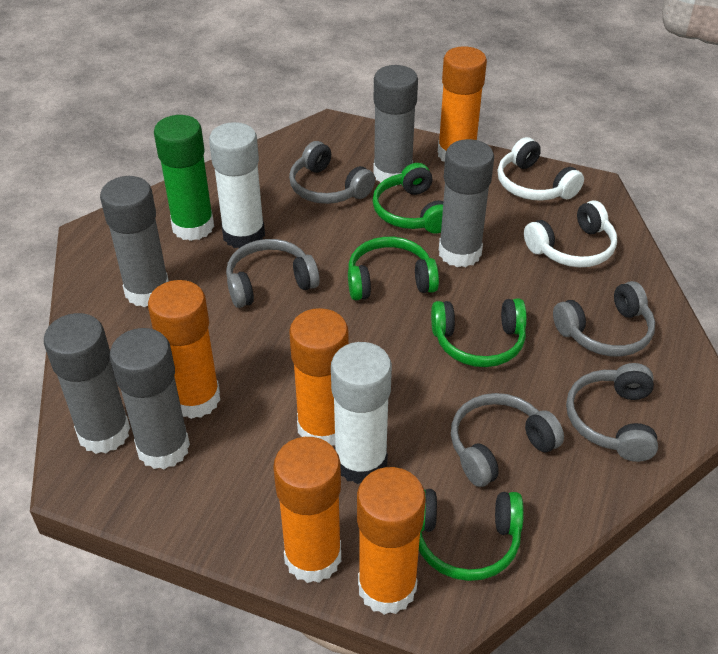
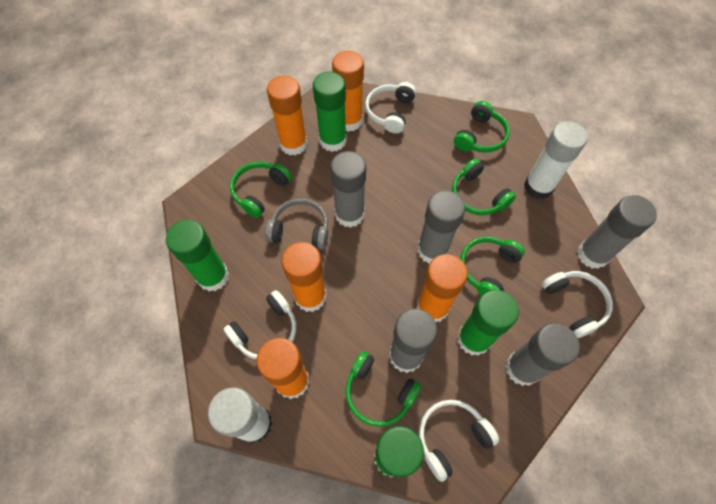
green glue stick: [154,115,214,241] = 1 -> [166,220,229,291] [313,72,347,152] [374,426,424,478] [457,290,519,356] = 4
green headphones: [348,237,439,300] [373,163,443,234] [419,489,524,581] [431,298,527,367] = 4 -> [230,161,292,218] [346,351,421,427] [452,158,516,215] [454,101,510,153] [460,236,525,295] = 5
grey headphones: [226,239,320,308] [289,141,375,204] [451,393,564,487] [553,281,655,356] [566,363,658,462] = 5 -> [265,199,328,250] = 1
white headphones: [498,137,584,200] [524,201,617,268] = 2 -> [224,290,296,359] [365,82,416,133] [419,400,499,482] [542,271,613,338] = 4

